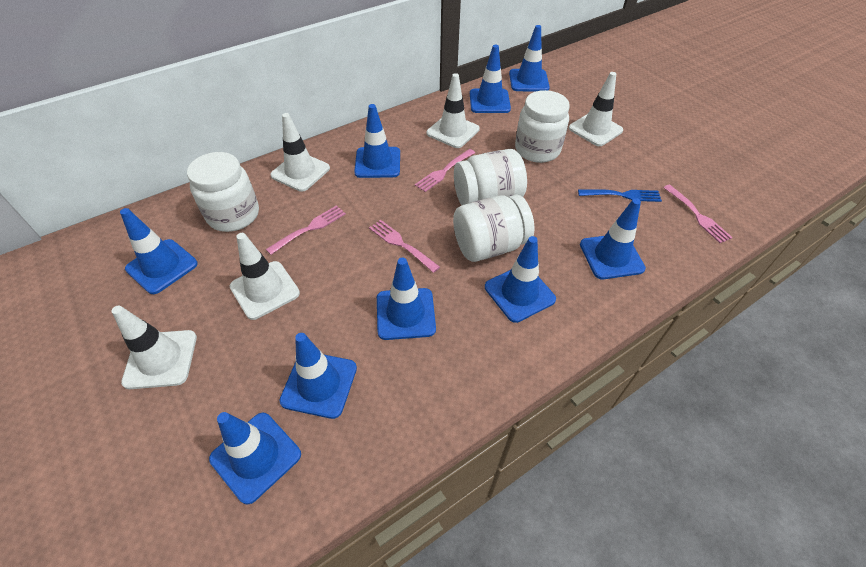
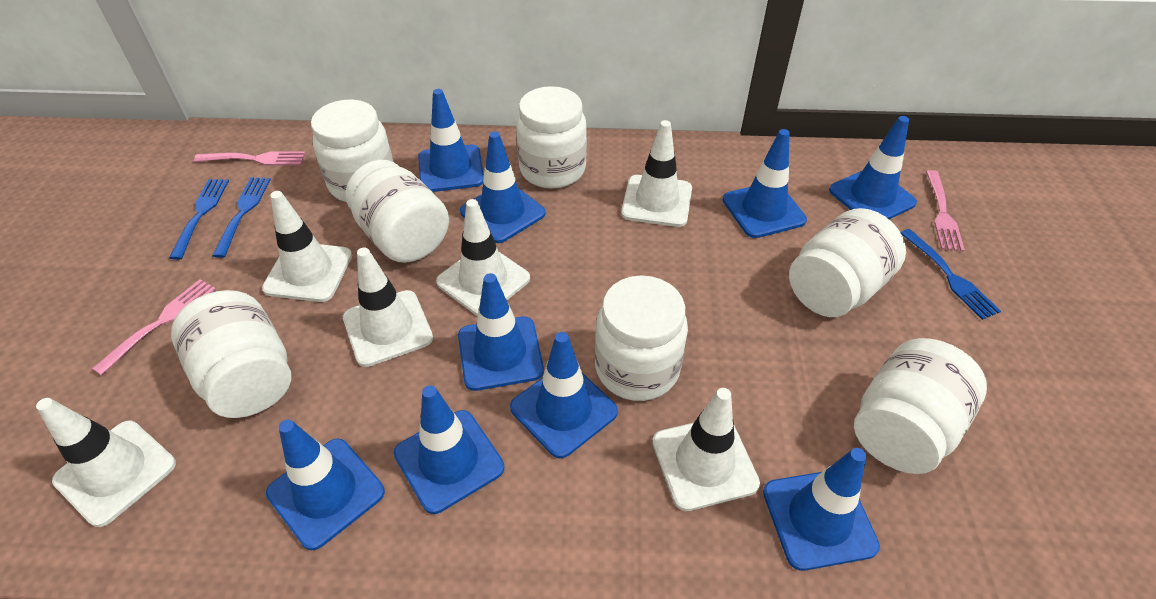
blue fork: [578,189,662,202] = 1 -> [169,179,229,260] [212,177,271,258] [901,229,1001,320] = 3
pink fork: [266,205,346,255] [369,220,440,273] [415,149,475,192] [663,185,733,243] = 4 -> [92,279,216,375] [194,151,305,165] [926,170,965,252] = 3
white jar: [187,152,259,232] [453,195,534,262] [454,149,527,205] [515,90,570,163] = 4 -> [171,290,291,418] [311,100,394,202] [346,160,449,263] [516,86,587,189] [595,275,688,401] [789,208,906,317] [854,338,987,474] = 7
white traffic cone: [112,306,197,389] [230,233,300,320] [270,113,330,192] [427,73,480,148] [569,72,623,146] = 5 -> [36,398,176,527] [262,191,352,302] [343,248,433,367] [436,199,530,316] [621,120,692,227] [652,388,760,511] = 6

